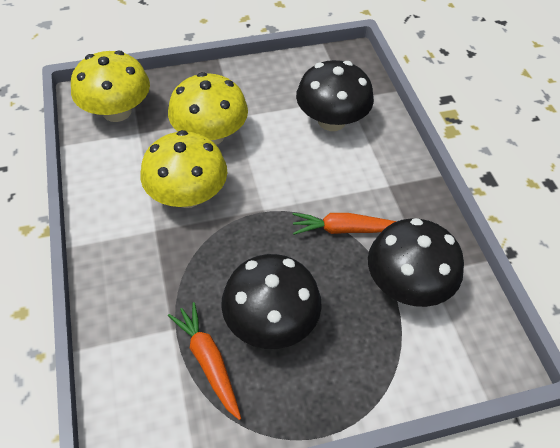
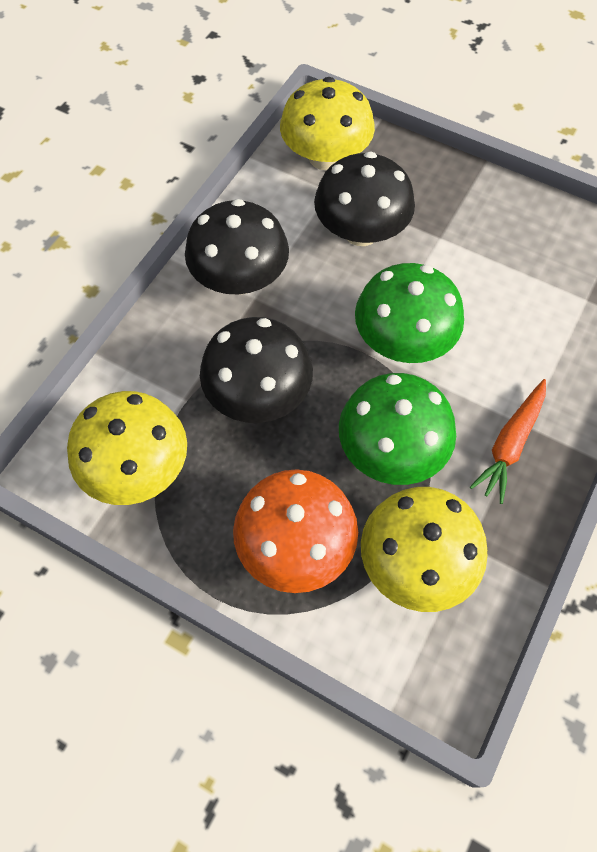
green mushroom: none = 0 -> [339,373,456,485] [355,263,464,363] = 2
orange carrot: [168,302,241,420] [292,213,397,235] = 2 -> [470,379,546,504] = 1
orange mushroom: none = 0 -> [233,469,358,593] = 1

